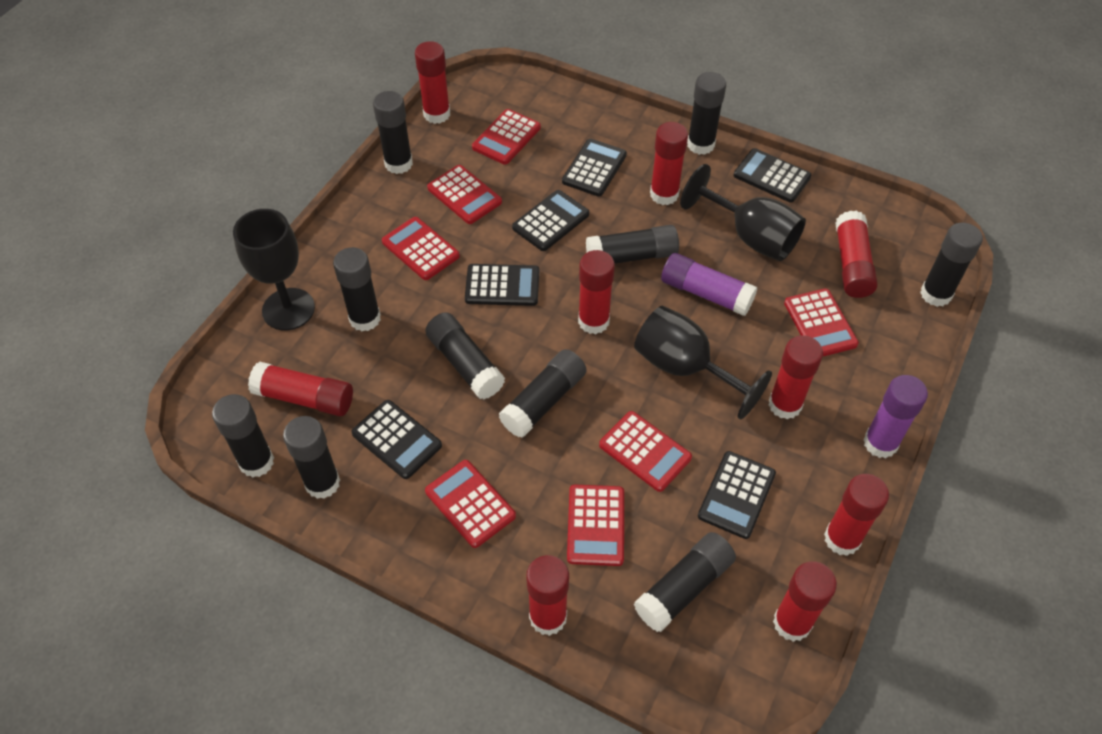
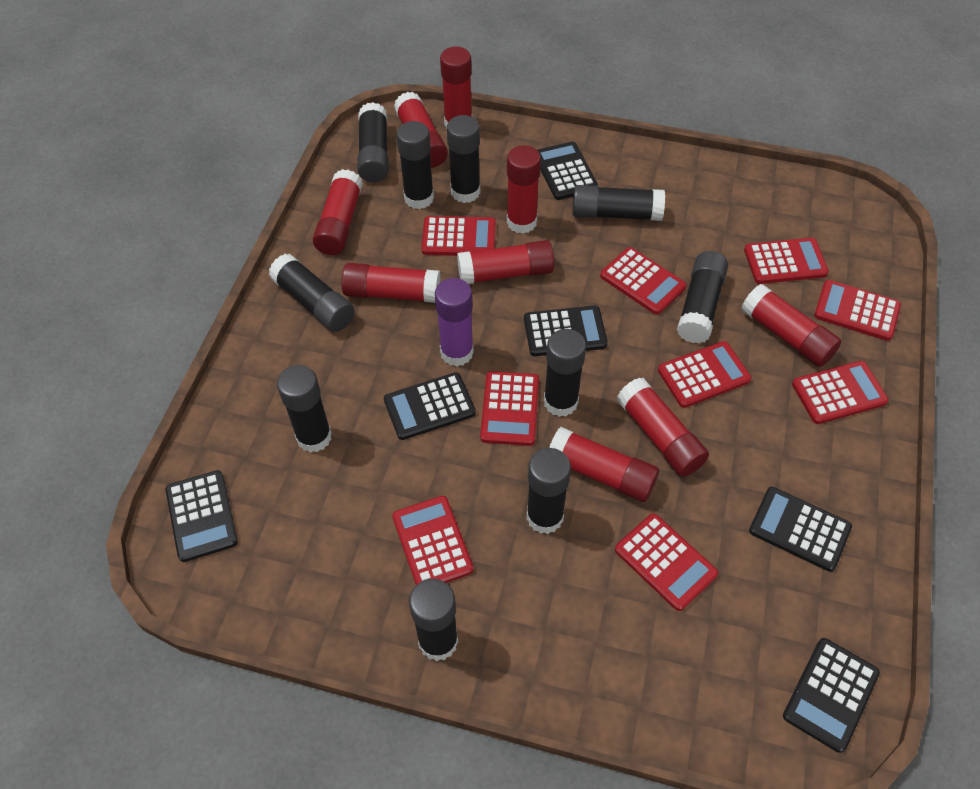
black goblet: [233,209,315,330] [634,306,772,420] [680,164,806,261] = 3 -> none = 0
purple glue stick: [661,253,757,316] [863,375,928,458] = 2 -> [435,278,474,366] = 1
red calculator: [382,217,460,280] [425,460,516,548] [427,165,502,224] [472,109,541,165] [567,485,624,566] [599,411,692,492] [784,288,859,356] = 7 -> [392,496,474,585] [421,216,496,256] [480,371,539,446] [600,247,687,315] [615,513,718,611] [658,341,751,408] [744,238,829,284] [792,361,889,424] [814,280,901,341] = 9

